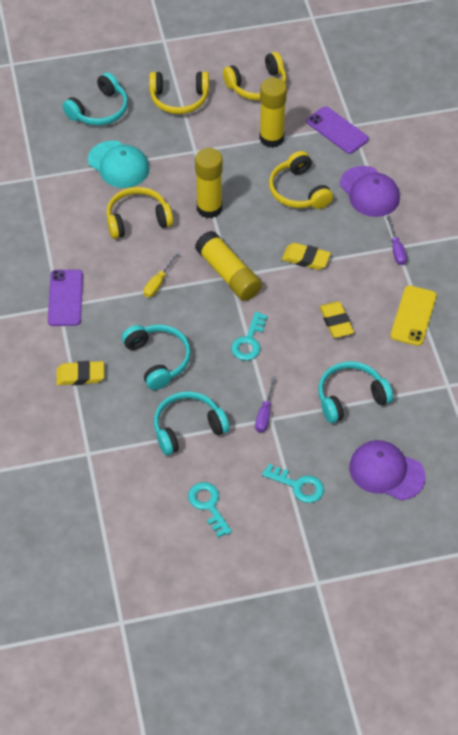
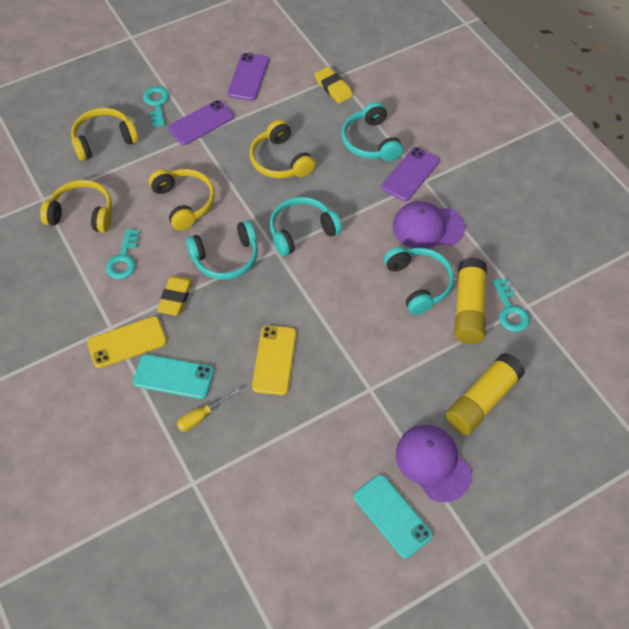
purple phone: [48,269,83,326] [306,106,369,154] = 2 -> [168,100,234,145] [228,53,269,101] [382,147,440,201] = 3
purple screwdriver: [255,376,276,432] [387,216,407,265] = 2 -> none = 0
turquoise cap: [88,141,149,188] = 1 -> none = 0
turquoise phone: none = 0 -> [133,354,214,399] [354,475,433,558] = 2
yellow eraser: [56,361,104,385] [282,243,331,270] [319,301,354,338] = 3 -> [157,276,193,316] [314,67,353,103] = 2
yellow glue stick: [195,148,223,218] [195,231,262,301] [259,77,287,148] = 3 -> [445,353,525,435] [454,258,487,344] = 2
yellow phone: [390,285,437,346] = 1 -> [87,316,167,368] [252,325,296,395] = 2

